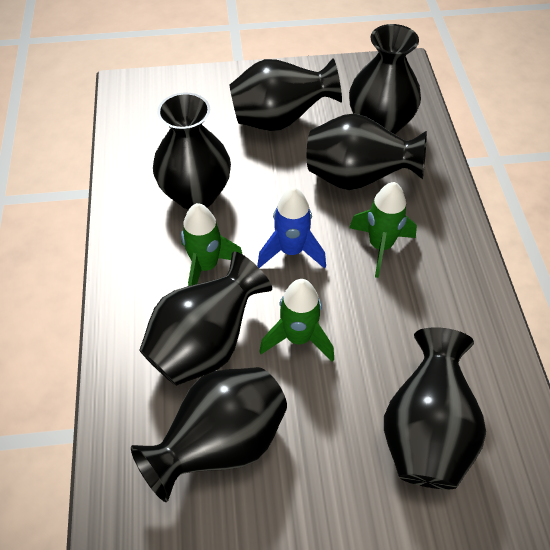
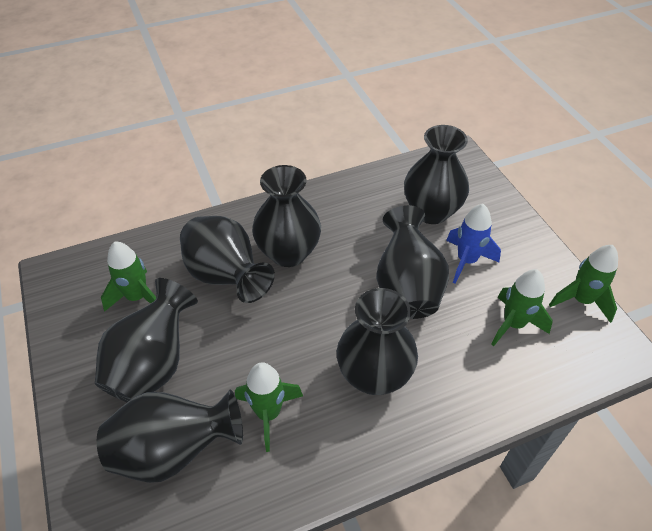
green rocket: [181,203,243,286] [259,279,334,362] [349,182,417,278] = 3 -> [101,241,156,312] [235,362,303,452] [491,269,553,346] [549,245,618,323] = 4

